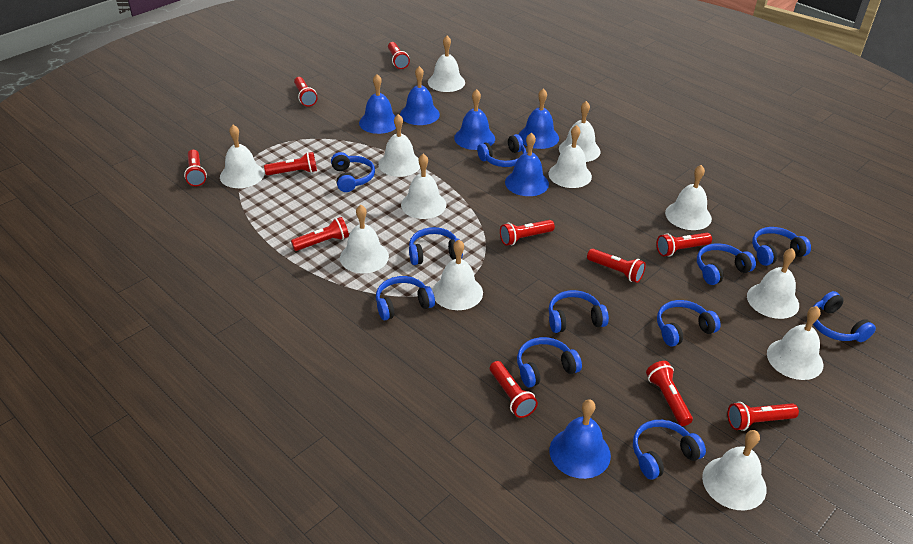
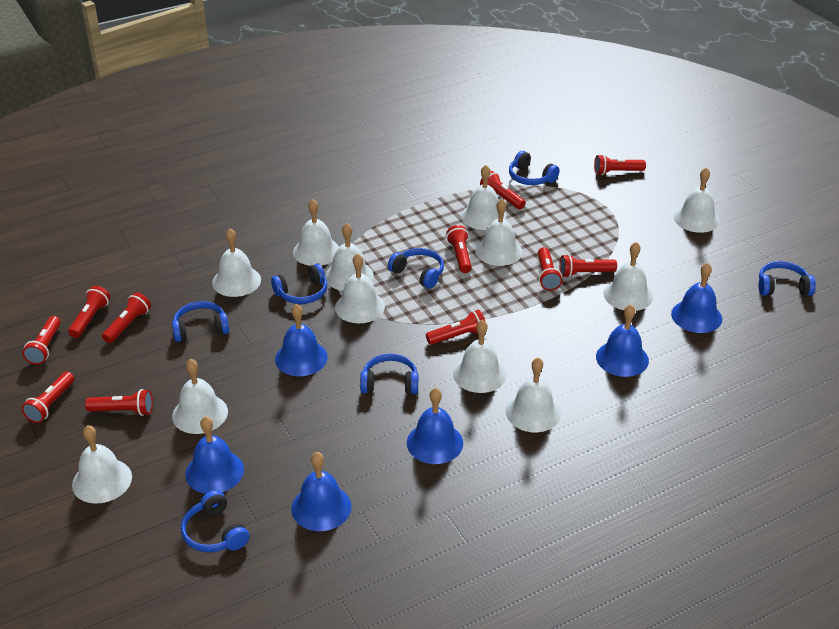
blue headphones: [331,152,375,192] [376,276,435,320] [409,227,463,265] [477,134,526,167] [517,337,582,388] [549,290,609,333] [633,420,706,479] [657,300,721,347] [697,243,756,285] [752,227,811,266] [813,291,876,342] = 11 -> [172,301,229,342] [181,490,249,552] [271,264,327,304] [360,354,418,394] [388,248,444,289] [509,151,560,185] [759,261,816,296] = 7

